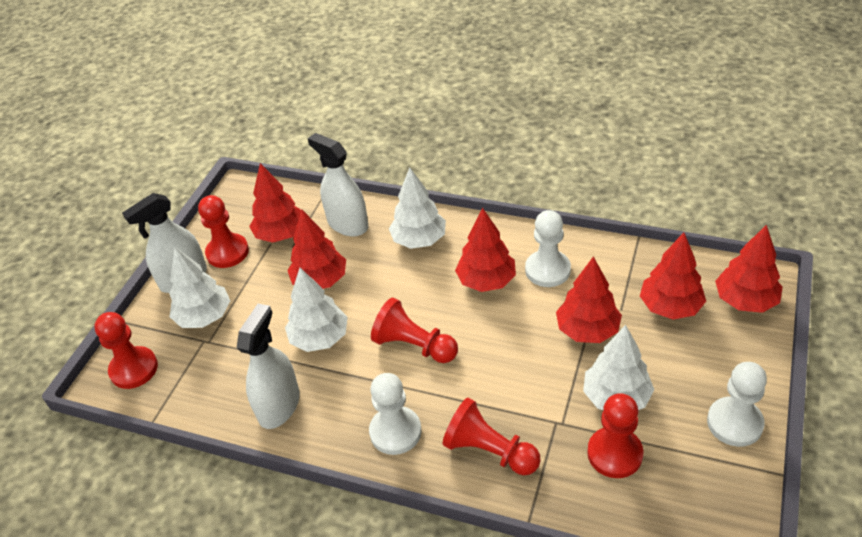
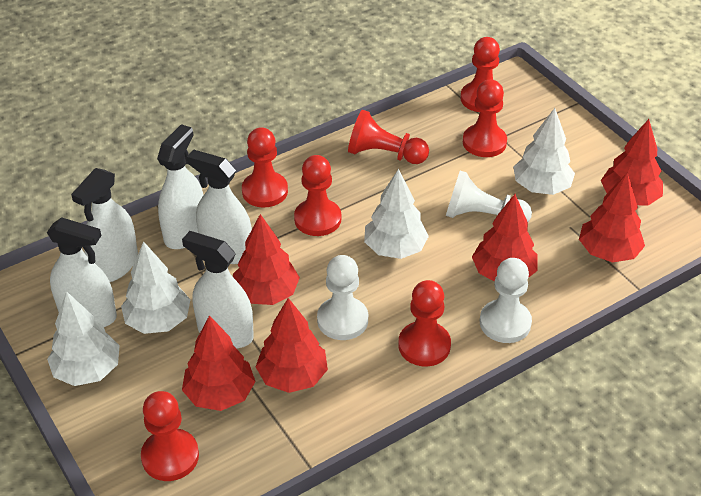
red pawn: [94,312,158,389] [198,195,249,268] [371,298,458,363] [442,398,541,475] [587,393,644,478] = 5 -> [141,391,199,481] [242,127,288,208] [294,155,341,236] [348,110,429,164] [398,280,451,367] [460,37,503,112] [463,80,507,157] = 7
white spray bottle: [122,193,207,293] [237,304,300,429] [307,133,368,236] = 3 -> [47,217,117,327] [71,168,138,282] [157,124,203,249] [182,231,254,348] [187,150,252,264] = 5

